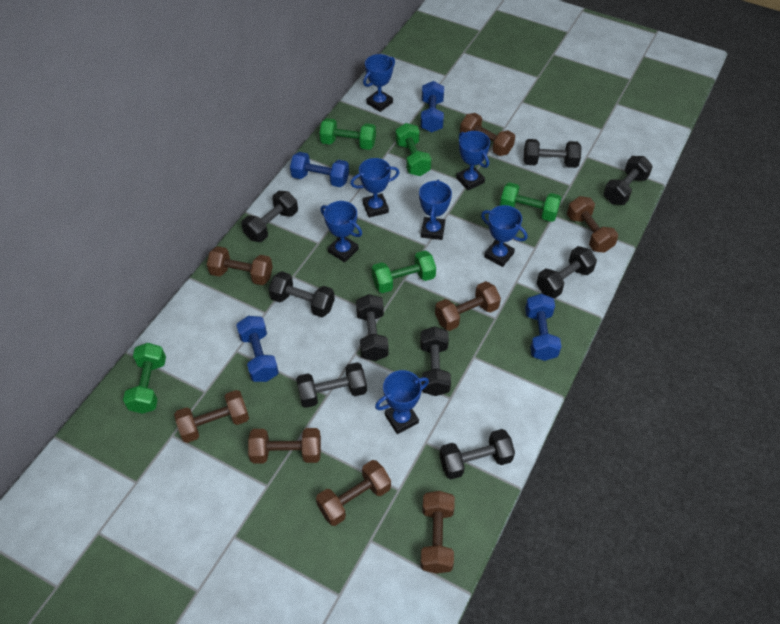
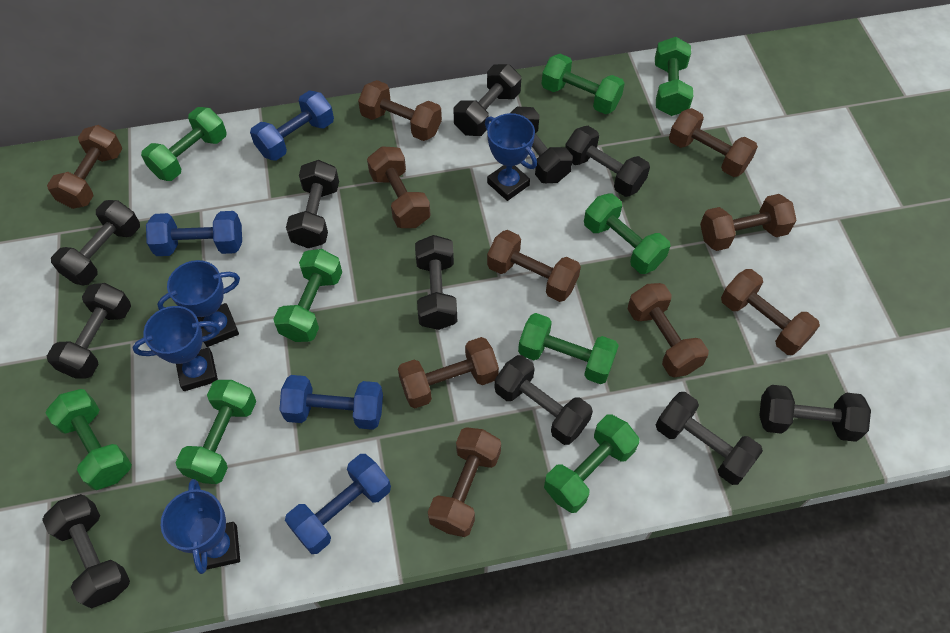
black dumbbell: [241,191,298,242] [268,271,335,317] [296,362,367,408] [356,294,389,361] [420,326,451,396] [439,429,515,479] [524,139,582,168] [536,246,597,298] [604,156,653,205] = 9 -> [42,494,130,609] [47,283,131,378] [51,200,140,285] [286,160,339,248] [415,235,457,330] [453,64,521,136] [494,355,593,445] [510,107,573,183] [565,126,650,197] [656,392,763,485] [759,385,871,442] = 11
blue trophy: [321,201,362,262] [350,158,399,218] [363,54,395,112] [375,370,429,434] [419,180,452,240] [456,131,490,190] [481,205,527,267] = 7 -> [133,306,221,391] [157,260,240,347] [161,479,240,574] [485,113,537,201] = 4
brown dumbbell: [174,390,249,443] [207,246,273,285] [248,428,321,464] [316,460,391,526] [420,491,455,574] [435,281,501,331] [460,113,515,156] [567,196,618,253] = 8 -> [47,125,122,209] [358,80,442,141] [367,146,431,228] [398,337,499,408] [428,427,501,537] [487,230,581,302] [628,283,709,377] [669,108,758,177] [700,194,797,251] [721,269,820,355] = 10
green dumbbell: [123,343,166,414] [320,118,376,150] [372,251,436,293] [395,123,432,176] [500,182,561,222] = 5 -> [45,389,132,490] [141,107,227,181] [175,380,256,484] [273,249,342,342] [518,313,619,384] [542,54,625,114] [544,414,639,513] [584,194,670,274] [655,37,693,116] = 9

